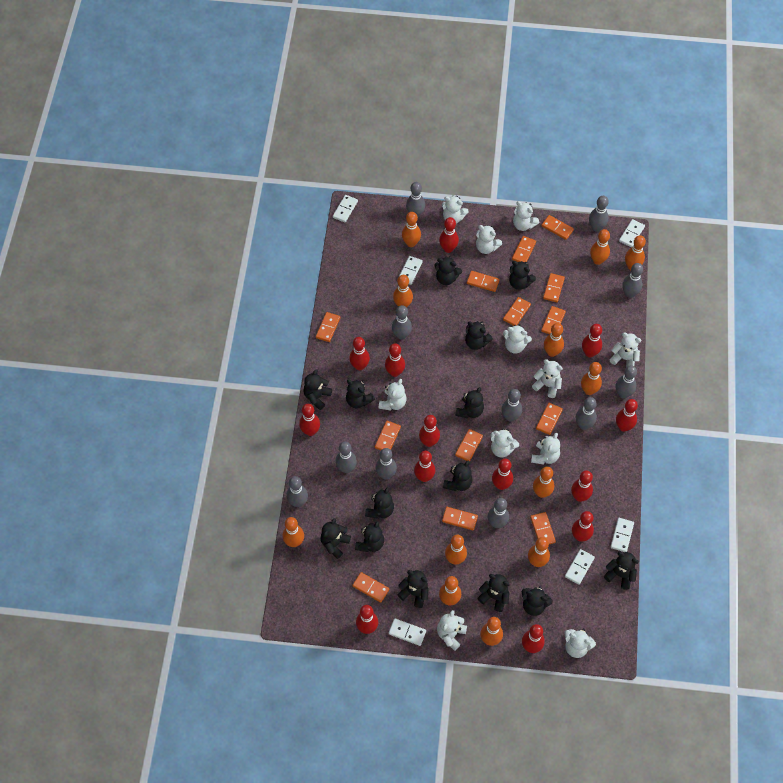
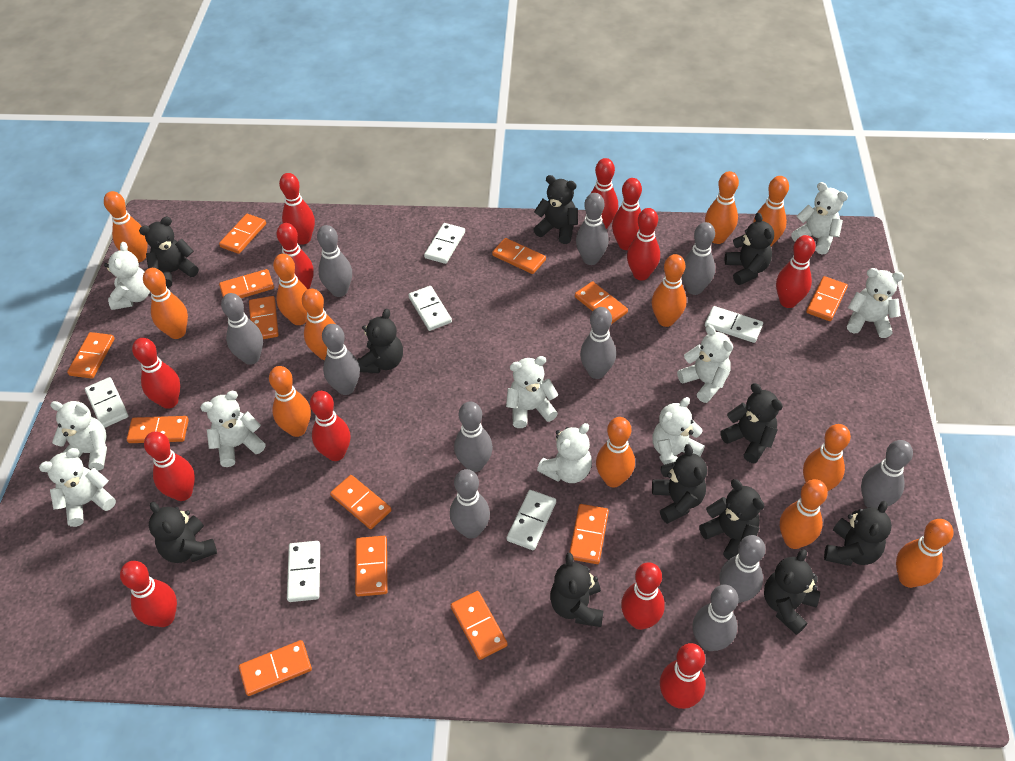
black teddy bear: [304,369,332,410] [321,518,351,559] [346,380,375,408] [355,521,384,552] [365,487,394,519] [397,570,429,608] [434,256,462,285] [443,461,472,491] [455,387,484,418] [465,321,493,350] [477,574,510,612] [509,261,536,290] [521,586,553,616] [604,552,639,590] = 14 -> [139,217,199,288] [149,502,217,563] [357,309,403,373] [533,175,578,244] [550,553,604,627] [652,444,707,524] [699,479,764,560] [720,383,783,463] [725,213,774,285] [764,549,820,635] [824,501,892,566] = 11
red bowling pin: [299,404,320,436] [349,337,370,370] [356,605,378,634] [385,343,405,377] [414,451,435,482] [419,415,440,447] [439,217,459,253] [492,459,513,490] [522,624,545,653] [571,470,593,502] [572,511,594,541] [582,324,602,358] [616,399,638,432] = 13 -> [120,561,177,627] [132,338,180,409] [144,432,195,501] [277,223,314,289] [279,173,315,245] [310,391,350,461] [591,158,618,229] [612,178,642,250] [621,562,665,630] [627,208,660,280] [660,643,706,709] [776,235,816,308] = 12
white teddy bear: [379,379,406,411] [437,610,467,651] [442,196,469,224] [476,225,502,254] [491,429,519,457] [503,324,532,354] [513,201,539,231] [531,433,560,464] [532,359,563,398] [564,628,596,658] [610,333,642,367] = 11 -> [39,448,116,527] [50,401,107,471] [104,242,150,310] [200,391,265,467] [506,356,558,428] [537,423,592,483] [652,397,705,465] [677,325,733,403] [791,182,848,255] [847,268,904,338] = 10

